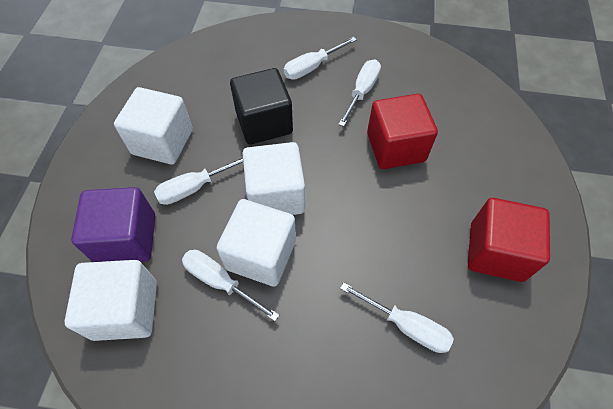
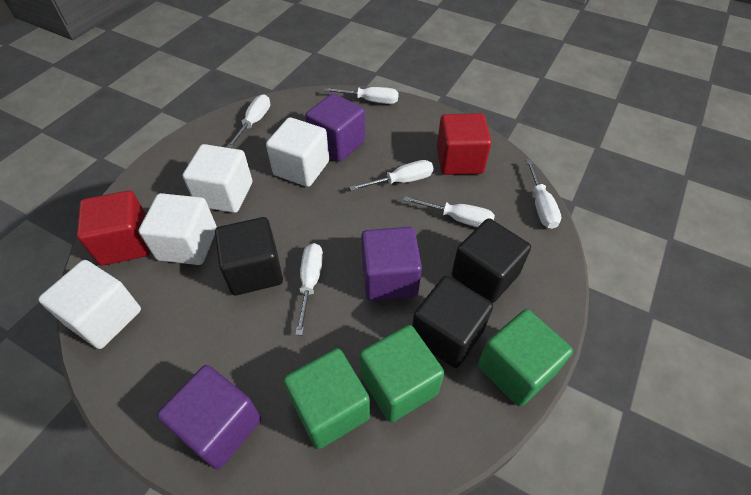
black cube: [230,68,293,145] = 1 -> [215,217,283,295] [412,276,493,368] [452,218,531,303] = 3
green cube: none = 0 -> [283,348,370,449] [359,325,444,422] [478,309,573,407] = 3
purple cube: [71,187,155,262] = 1 -> [157,365,261,469] [305,93,365,162] [361,227,422,301] = 3
white screwdriver: [154,157,243,205] [182,250,279,321] [284,37,357,80] [338,60,381,127] [340,282,454,353] = 5 -> [226,94,270,148] [295,243,323,335] [324,87,399,104] [350,160,434,191] [403,196,495,227] [526,159,561,229] = 6

